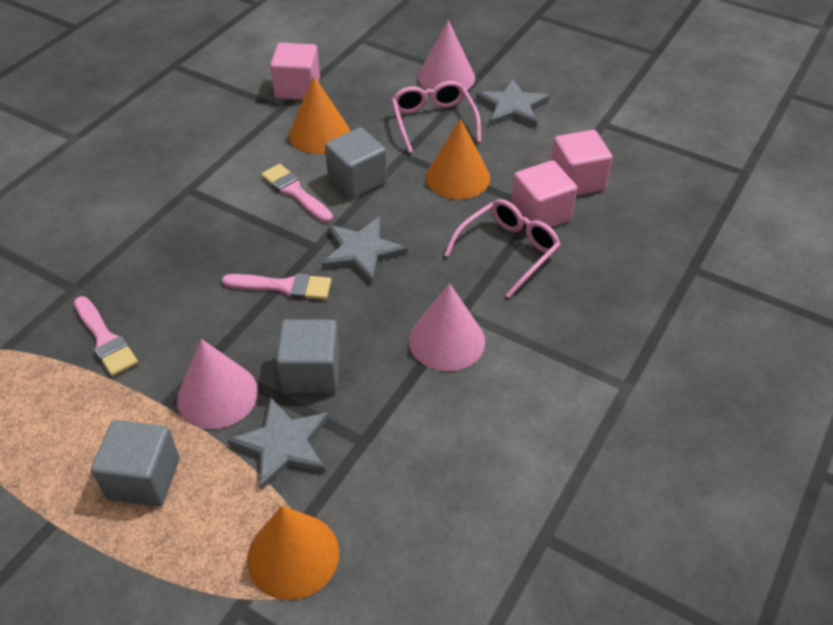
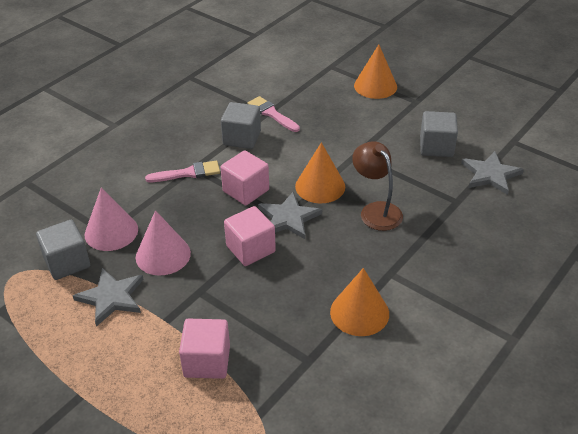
brown lamp: none = 0 -> [352,141,403,231] = 1
pink brush: [74,296,138,376] [222,273,332,300] [261,164,333,223] = 3 -> [145,161,220,182] [247,96,300,132] = 2
pink cone: [177,339,258,429] [409,283,485,371] [418,20,475,90] = 3 -> [85,188,138,251] [136,210,191,276] = 2
pink glasses: [392,81,481,153] [444,199,561,298] = 2 -> none = 0

